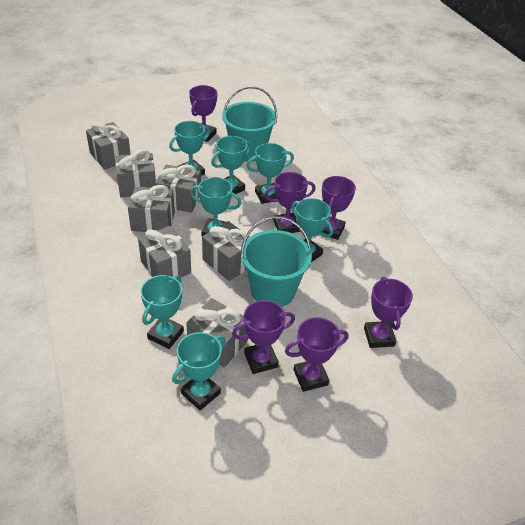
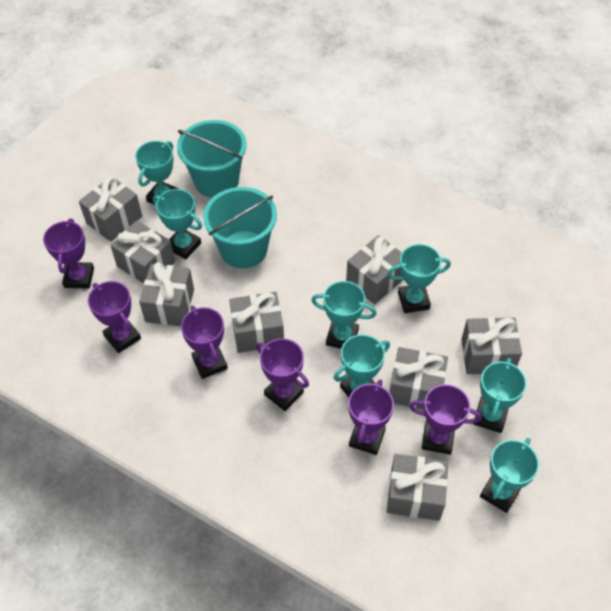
grey gift: [86,122,131,170] [116,149,156,197] [128,185,175,232] [138,226,191,278] [155,165,201,213] [186,298,248,367] [202,221,250,281] = 7 -> [79,176,142,242] [110,220,175,283] [139,262,194,326] [229,292,284,353] [346,235,404,304] [387,454,448,521] [390,347,448,410] [461,317,522,374] = 8

